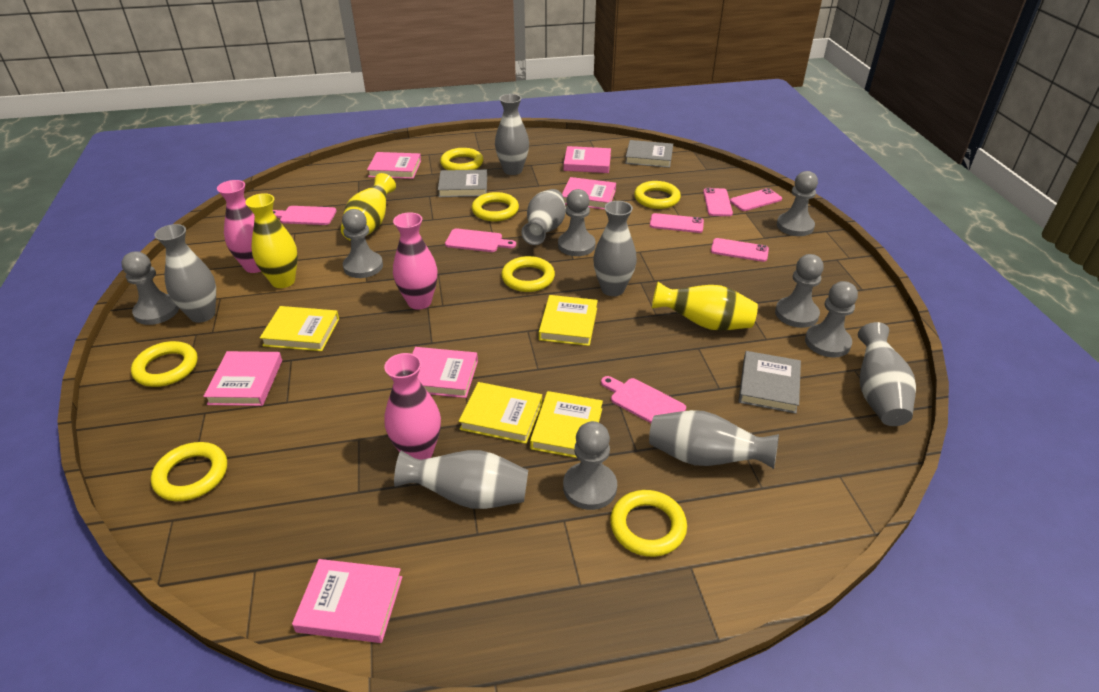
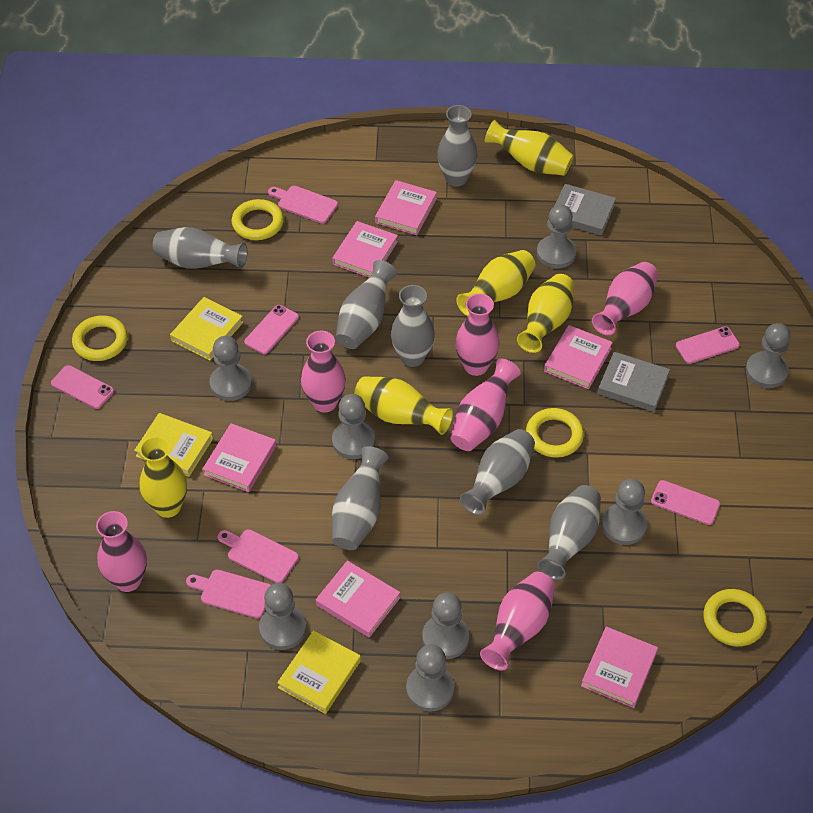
grey book: [438,170,487,197] [625,140,673,168] [739,351,801,414] = 3 -> [554,184,616,235] [598,352,670,412] = 2
grey pawn: [121,251,179,325] [342,209,383,278] [558,189,596,256] [563,421,617,510] [775,254,824,328] [777,171,818,236] [805,281,858,358] = 7 -> [209,336,252,401] [259,583,306,650] [332,394,375,459] [406,644,454,712] [422,592,469,659] [537,205,577,268] [602,479,647,545] [746,323,791,388] = 8
pink vase: [217,180,261,273] [384,353,441,460] [393,212,438,310] = 3 -> [96,511,147,592] [301,330,346,413] [451,358,521,451] [455,294,499,376] [480,572,555,671] [592,262,658,335] = 6
yellow book: [260,306,339,351] [459,382,542,444] [530,391,603,458] [539,295,598,346] = 4 -> [134,413,213,477] [170,297,243,360] [277,631,361,714] = 3
yellow ring: [131,341,198,387] [151,442,227,501] [440,148,483,170] [472,192,519,221] [501,256,555,292] [610,490,687,557] [634,181,681,209] = 7 -> [72,315,128,361] [232,199,284,240] [526,408,584,457] [703,589,767,646] = 4
yellow vase: [245,193,298,288] [341,173,396,241] [652,281,758,331] = 3 -> [140,436,187,518] [354,376,453,435] [456,250,535,316] [485,120,574,176] [517,274,574,353] = 5

